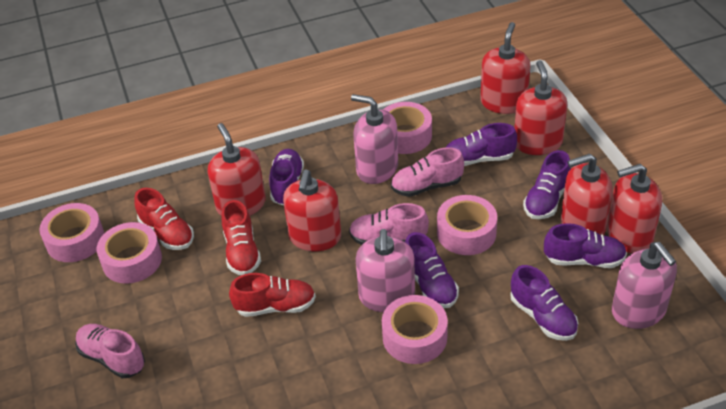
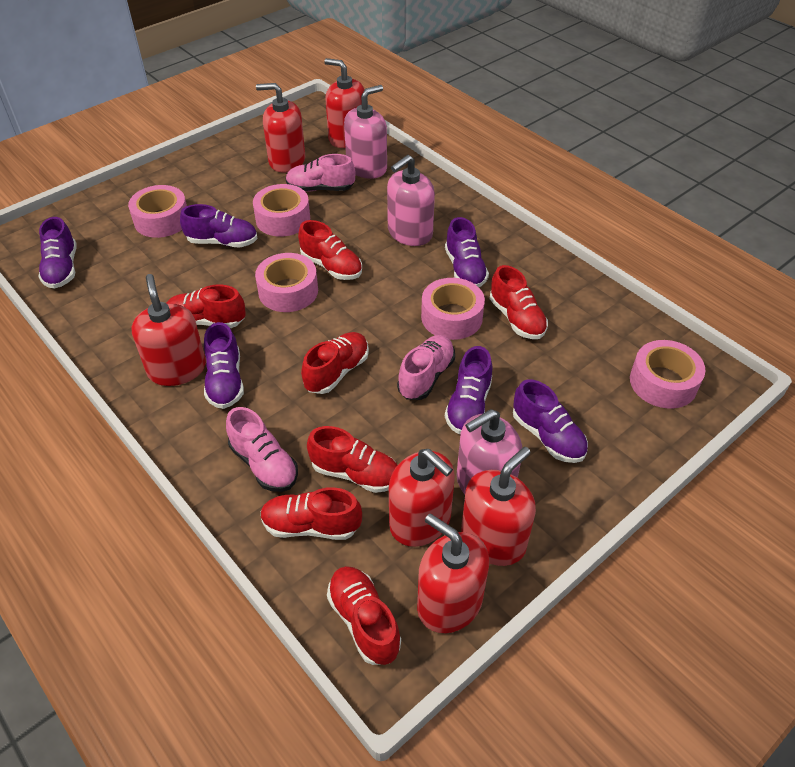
red shoe: [134,188,194,250] [221,200,261,275] [229,273,316,317] = 3 -> [166,285,246,328] [260,487,362,540] [298,220,362,280] [301,332,369,394] [307,426,397,493] [327,566,401,665] [490,265,548,339] = 7

